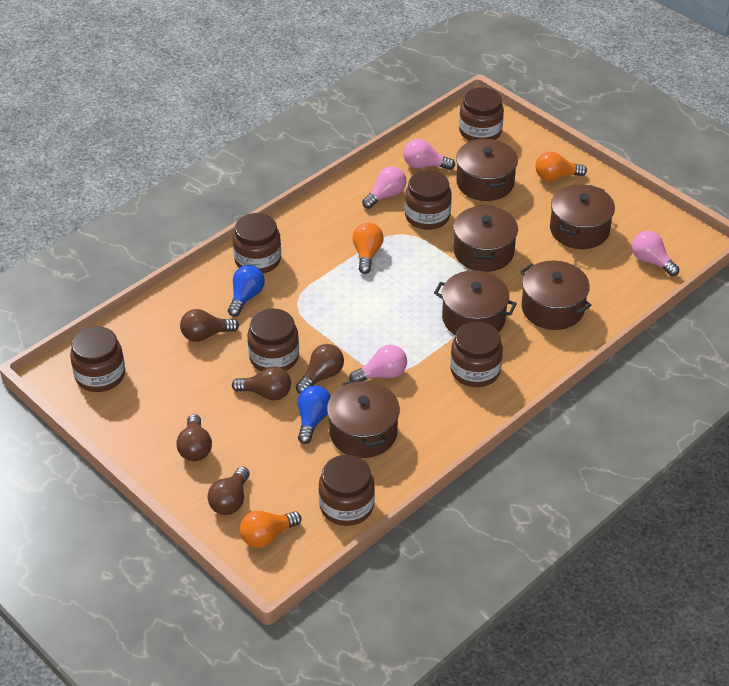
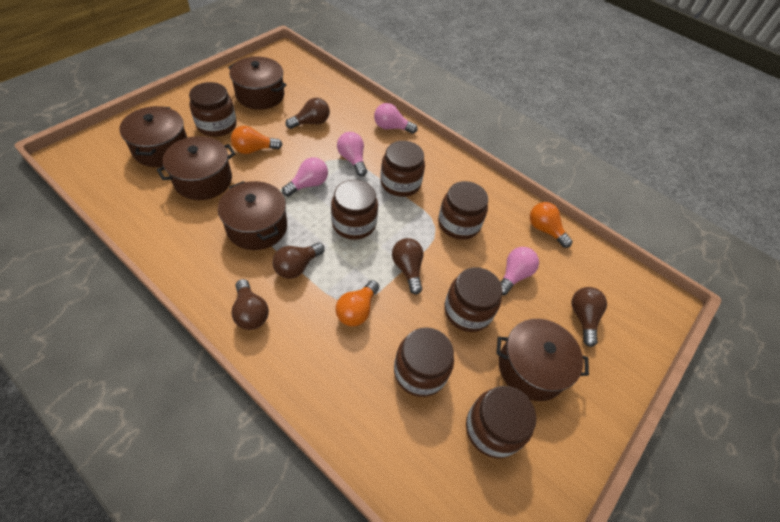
blue light bulb: [228,265,265,317] [298,385,331,444] = 2 -> none = 0
brown pot: [327,379,400,458] [434,270,517,335] [453,205,518,272] [456,138,518,201] [520,261,591,330] [550,184,615,249] = 6 -> [120,106,187,167] [157,136,236,200] [218,181,287,250] [228,57,287,110] [496,319,589,401] = 5

